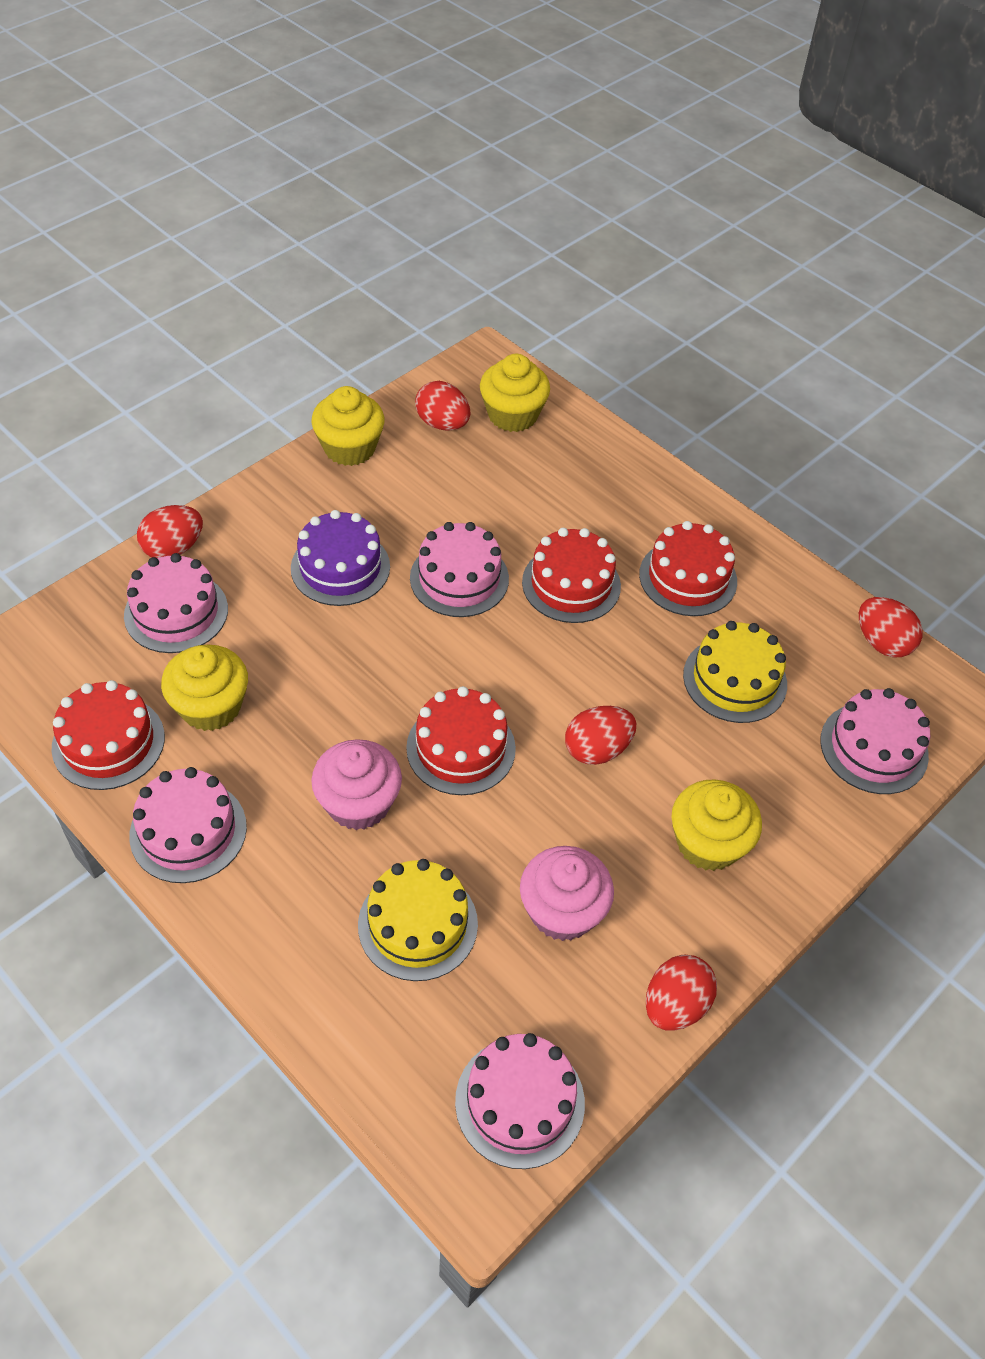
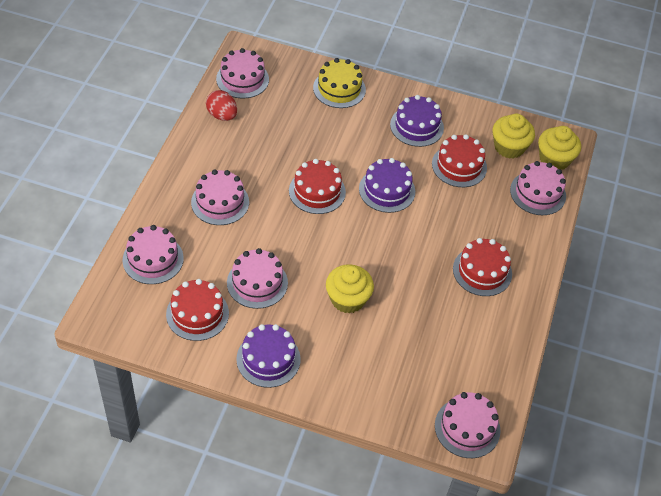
pink cake: [124,553,228,653] [129,767,247,883] [410,522,509,617] [455,1033,585,1169] [820,688,930,794] = 5 -> [122,225,184,284] [191,170,249,225] [216,48,269,99] [227,248,288,309] [435,392,500,458] [510,161,566,215] = 6
pink cupcake: [311,739,402,830] [520,846,614,941] = 2 -> none = 0
purple cake: [291,510,390,606] = 1 -> [236,324,301,388] [359,158,415,213] [390,95,444,147] = 3
red egg: [137,505,203,558] [415,381,471,431] [565,706,636,765] [646,955,717,1031] [859,597,922,657] = 5 -> [206,90,237,121] = 1
yellow cake: [358,859,478,981] [683,621,787,723] = 2 -> [313,58,366,108] = 1
yellow cupcake: [161,645,248,731] [311,386,384,466] [480,354,550,432] [671,779,762,871] = 4 -> [326,264,374,314] [492,114,535,159] [538,126,581,170] = 3

